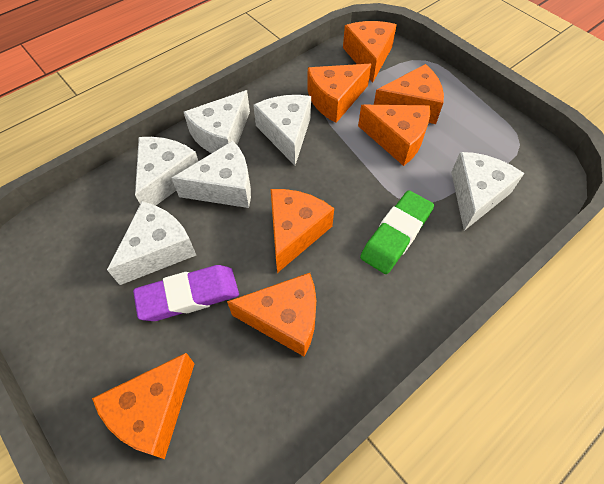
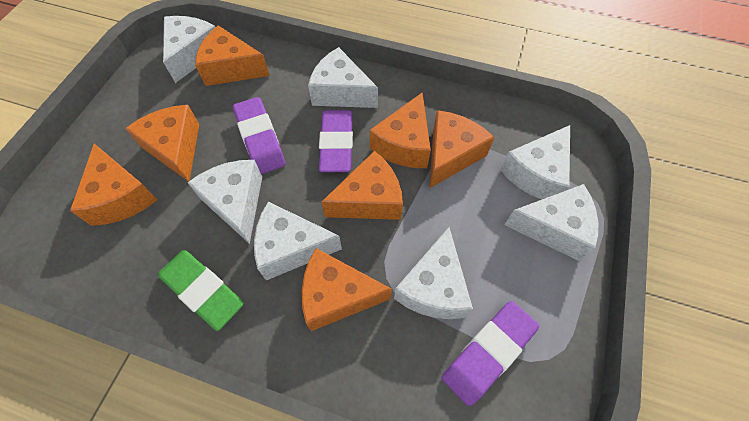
purple eraser: [133,265,239,321] = 1 -> [233,97,286,174] [319,110,353,172] [442,301,539,406] = 3
white cheese: [107,201,196,285] [135,137,198,205] [172,141,251,208] [184,90,250,153] [253,95,311,165] [451,152,524,231] = 6 -> [163,16,216,83] [188,160,262,244] [254,202,342,280] [308,47,378,108] [394,227,473,319] [500,125,570,200] [504,184,598,261] = 7

